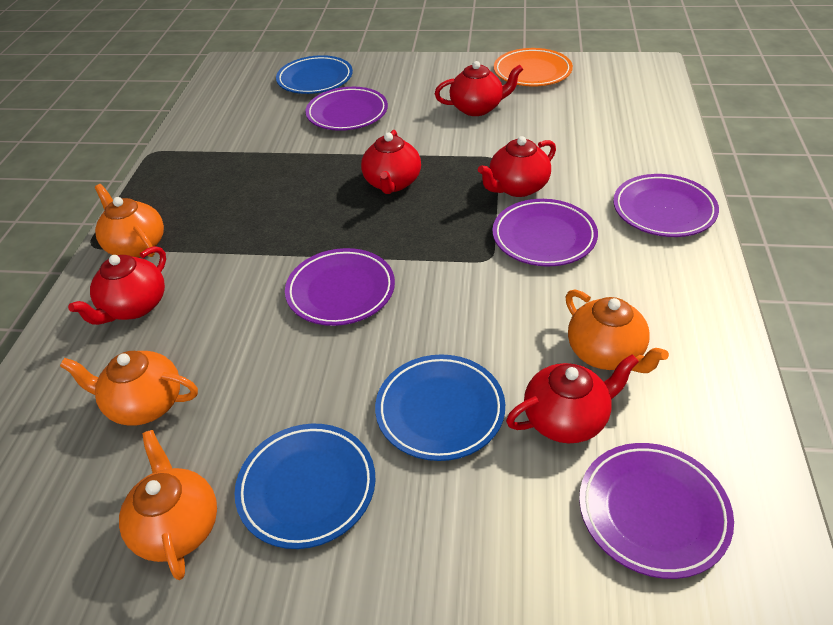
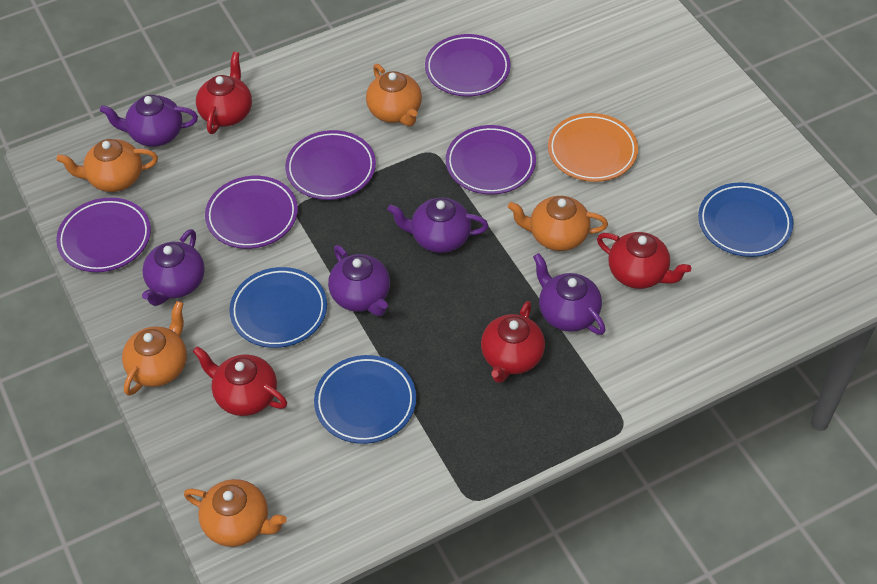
orange teapot: [60,351,198,426] [95,184,164,258] [119,430,217,580] [565,290,669,373] = 4 -> [56,139,158,192] [122,301,187,396] [184,479,287,547] [366,64,422,126] [508,196,608,251] = 5
purple teapot: none = 0 -> [100,95,198,147] [142,229,205,306] [328,245,390,316] [387,198,489,253] [533,253,606,335] = 5
red teapot: [68,246,166,325] [361,130,421,194] [435,61,523,116] [478,136,556,197] [506,354,639,443] = 5 -> [192,346,287,416] [196,52,252,134] [481,301,545,383] [597,232,691,289] = 4

